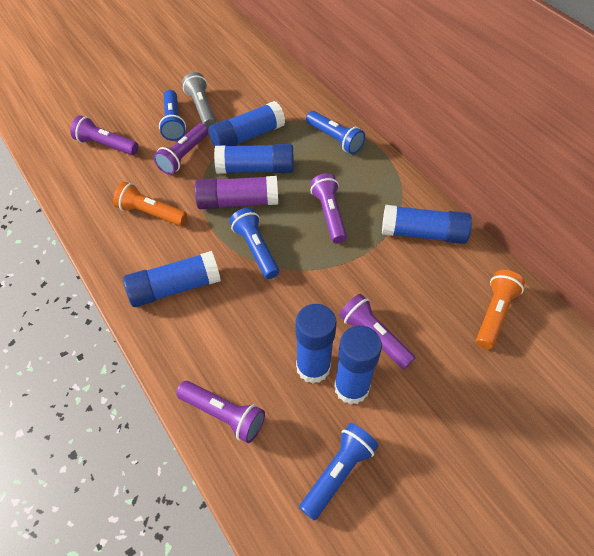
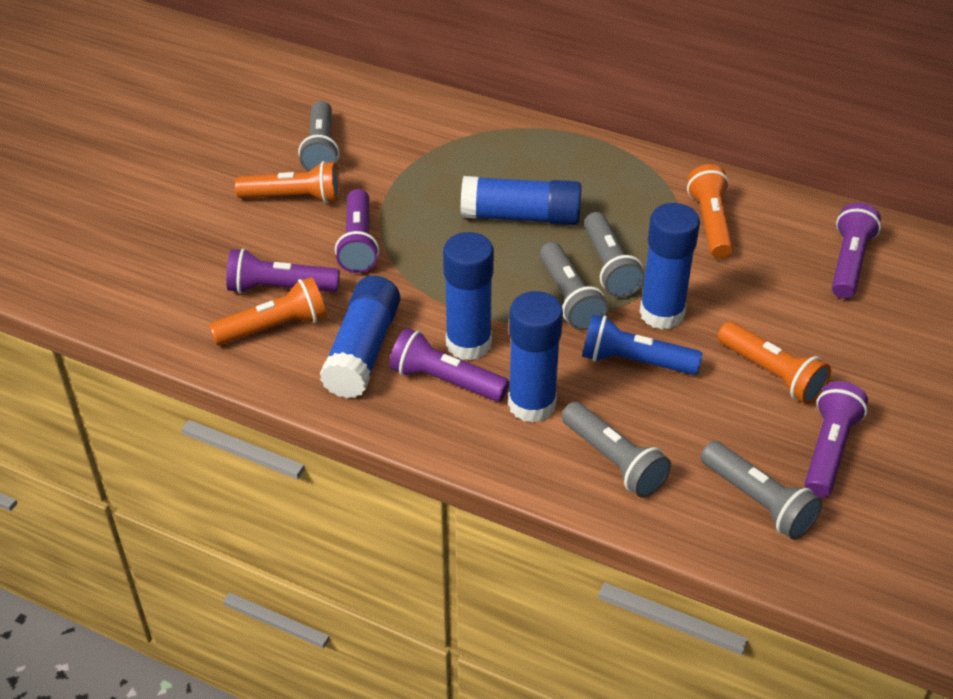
blue flashlight: [159,90,186,141] [229,208,279,279] [299,423,379,520] [306,111,365,154] = 4 -> [582,314,703,375] = 1
blue glue stick: [123,251,221,307] [209,101,285,147] [214,144,294,174] [296,304,337,384] [334,326,382,405] [382,205,472,244] = 6 -> [320,276,400,399] [443,232,494,361] [461,176,581,225] [508,291,563,423] [639,203,700,330] = 5
grey flashlight: [182,72,216,128] = 1 -> [298,101,340,172] [540,242,608,330] [562,402,671,498] [584,212,645,298] [701,441,822,540] = 5
orange flashlight: [113,182,187,226] [476,270,525,349] = 2 -> [209,277,327,346] [235,161,340,203] [687,164,733,259] [718,321,831,404] = 4
purple glue stick: [195,176,278,209] = 1 -> none = 0

